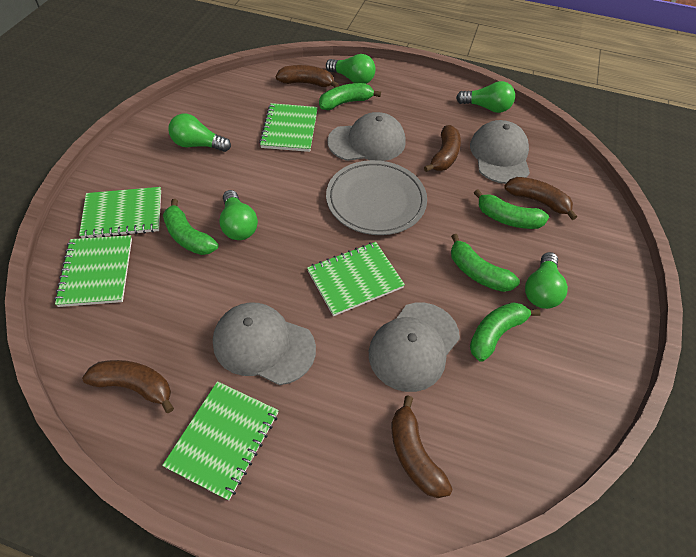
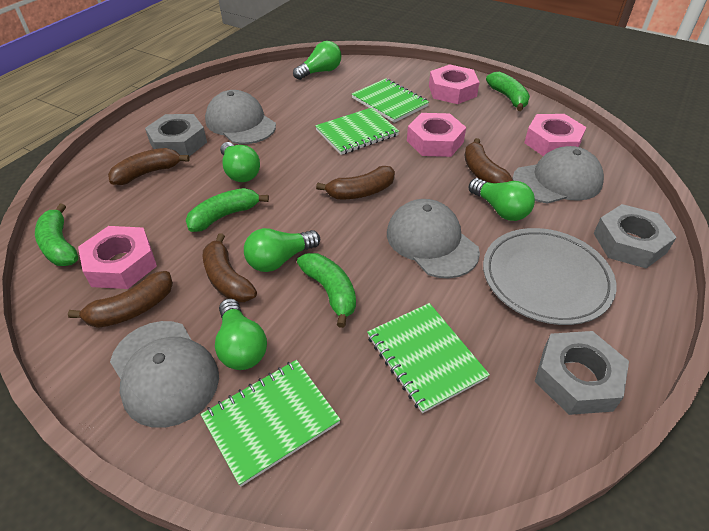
green banana: [163,199,218,255] [319,83,381,110] [451,234,520,292] [470,302,541,362] [474,189,549,229] = 5 -> [35,204,78,266] [186,188,269,232] [297,253,356,328] [486,72,530,111] = 4
green notebook: [54,235,132,307] [79,187,161,238] [162,381,279,501] [259,103,318,152] [307,242,405,316] = 5 -> [201,360,341,487] [315,108,399,155] [352,78,429,123] [367,303,490,413] = 4
grey nut: none = 0 -> [145,114,207,156] [534,331,629,415] [593,204,677,268] = 3
pink nut: none = 0 -> [78,226,157,289] [407,113,466,157] [429,64,480,104] [524,114,586,156] = 4

